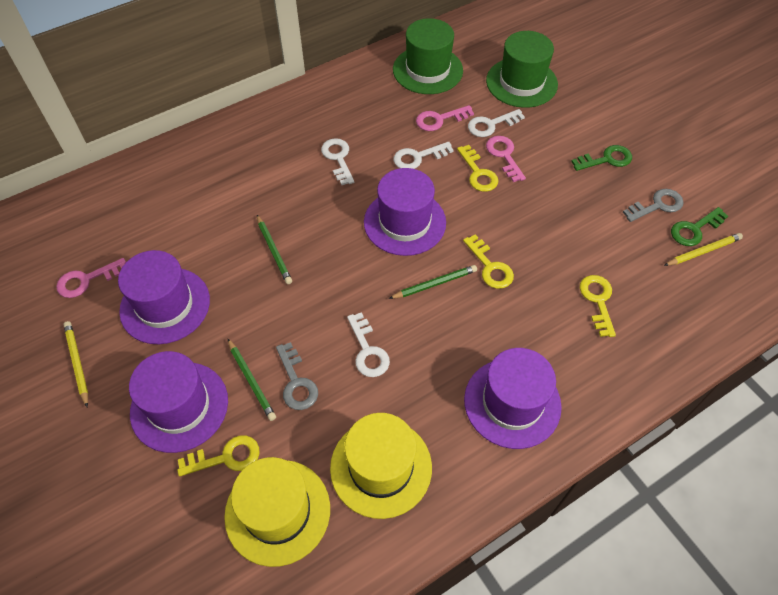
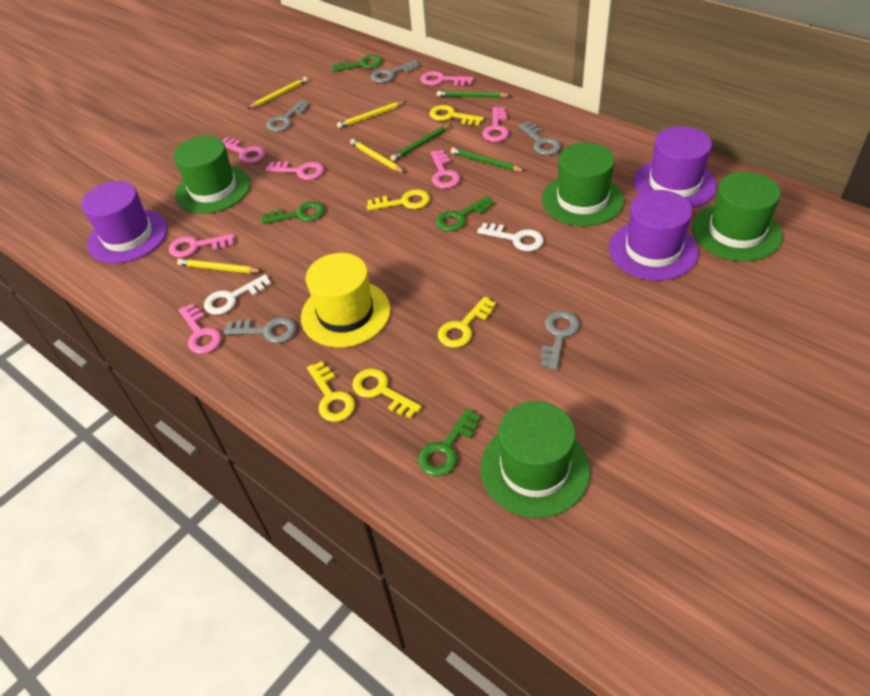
green hat: [393,18,463,94] [486,31,558,108] = 2 -> [173,136,251,214] [480,401,590,518] [542,143,624,226] [692,172,783,262] = 4
green key: [571,145,632,171] [671,207,728,246] = 2 -> [261,201,325,224] [332,55,383,72] [418,409,481,476] [436,196,494,231] = 4
grey key: [276,342,318,410] [623,189,684,222] = 2 -> [223,317,296,343] [266,100,309,132] [371,60,420,83] [518,122,561,155] [540,311,580,370] = 5
pink key: [56,258,126,298] [416,105,474,131] [486,136,526,182] = 3 -> [169,234,235,258] [179,304,222,354] [222,137,265,163] [266,162,324,180] [421,71,474,85] [431,150,460,188] [482,107,509,142] = 7
purple hat: [118,250,210,344] [129,351,228,453] [364,168,446,256] [464,348,562,449] = 4 -> [81,181,168,264] [609,190,698,281] [634,126,717,208] = 3
white key: [321,138,354,185] [347,312,390,377] [393,142,454,169] [468,109,525,137] = 4 -> [204,274,271,315] [477,223,544,251] = 2
yellow hat: [224,457,330,567] [330,413,432,519] = 2 -> [301,253,391,348] = 1
yellow key: [177,435,259,477] [457,145,498,192] [463,235,514,289] [580,275,616,337] = 4 -> [307,361,355,422] [352,368,422,419] [367,189,430,211] [429,105,484,125] [438,296,496,348] = 5
yellow pencil: [63,321,88,407] [664,233,743,266] = 2 -> [177,259,263,273] [247,77,308,109] [337,101,406,128] [350,139,405,173] = 4

